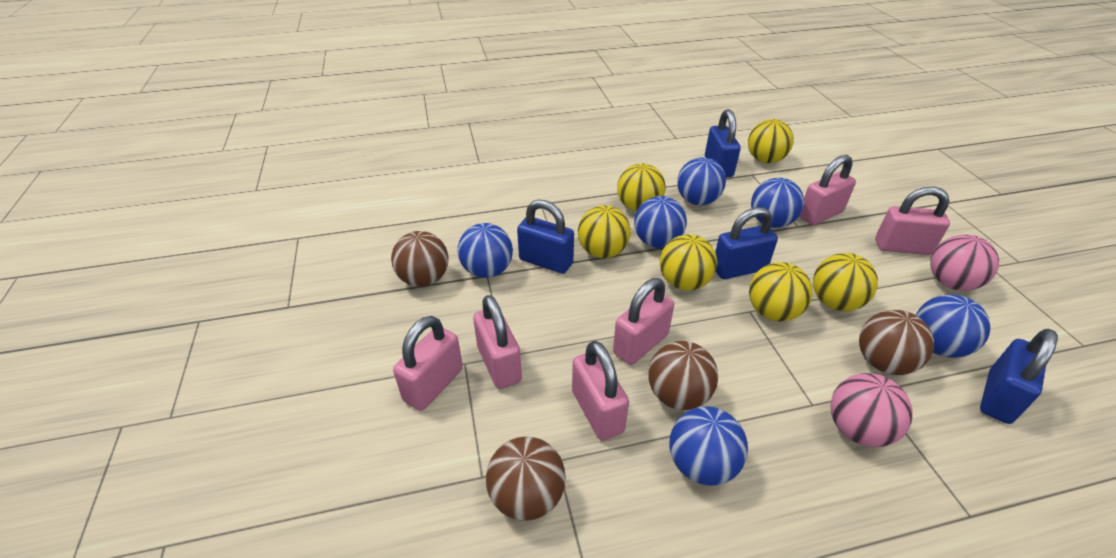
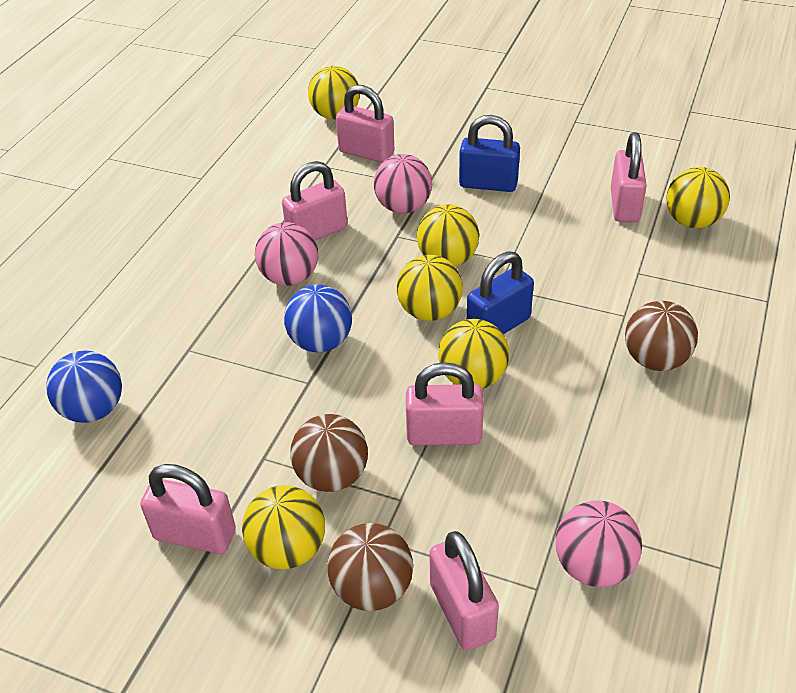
blue ball: [458,223,513,278] [634,196,687,248] [670,406,748,486] [677,157,726,205] [751,178,804,228] [916,294,990,358] = 6 -> [46,351,122,423] [284,284,352,353] = 2
blue padlock: [517,199,574,274] [705,109,741,178] [715,207,778,279] [980,329,1058,424] = 4 -> [459,115,520,192] [467,251,534,334] = 2
brown ball: [391,231,449,287] [486,436,566,521] [648,341,718,410] [859,310,934,375] = 4 -> [290,414,368,492] [328,523,413,611] [625,301,698,371] = 3
pink ball: [830,373,913,447] [930,234,999,291] = 2 -> [255,222,318,286] [374,154,432,214] [556,500,642,587] = 3

